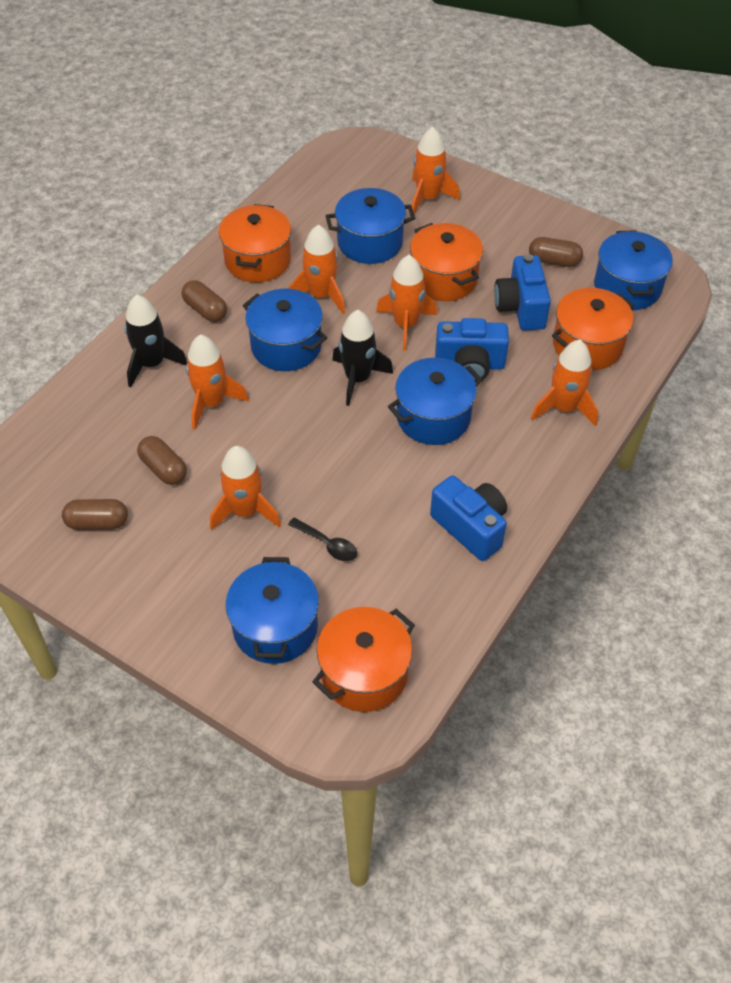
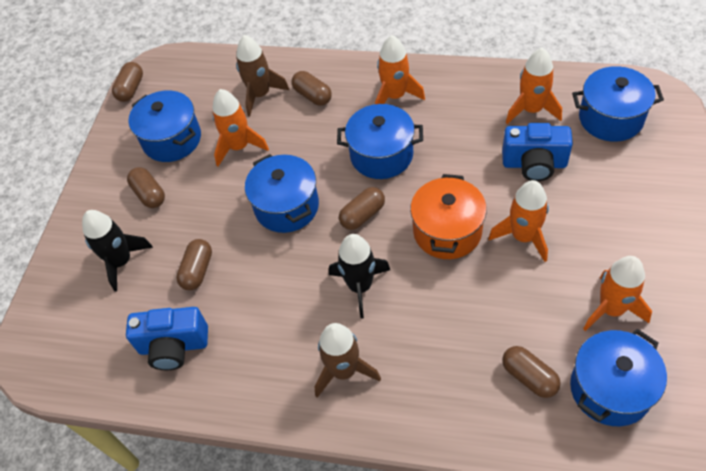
black spoon: [288,518,357,561] = 1 -> none = 0
blue camera: [430,475,507,561] [435,318,509,382] [494,254,551,331] = 3 -> [126,307,208,370] [502,123,573,182] = 2
brown capsule: [62,499,128,530] [137,436,187,485] [182,280,227,322] [529,237,583,267] = 4 -> [112,62,143,102] [127,167,165,208] [176,239,212,290] [292,71,332,106] [339,187,385,230] [502,346,561,398] = 6
brown rocket: none = 0 -> [236,35,289,116] [315,323,381,398] = 2
orange pot: [219,204,291,282] [312,607,415,712] [410,223,483,301] [552,288,634,370] = 4 -> [410,174,487,259] = 1
orange rocket: [186,334,249,430] [210,446,281,530] [289,225,345,314] [376,255,437,351] [412,127,460,214] [531,340,598,426] = 6 -> [212,89,269,166] [375,35,425,104] [488,180,549,262] [506,48,562,124] [583,256,652,331] = 5

